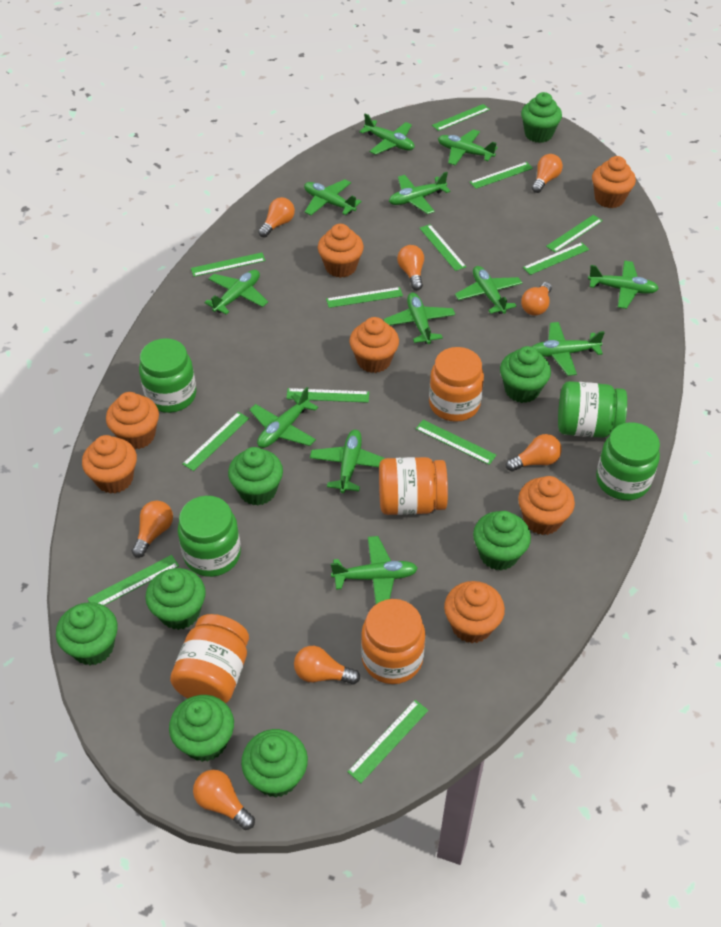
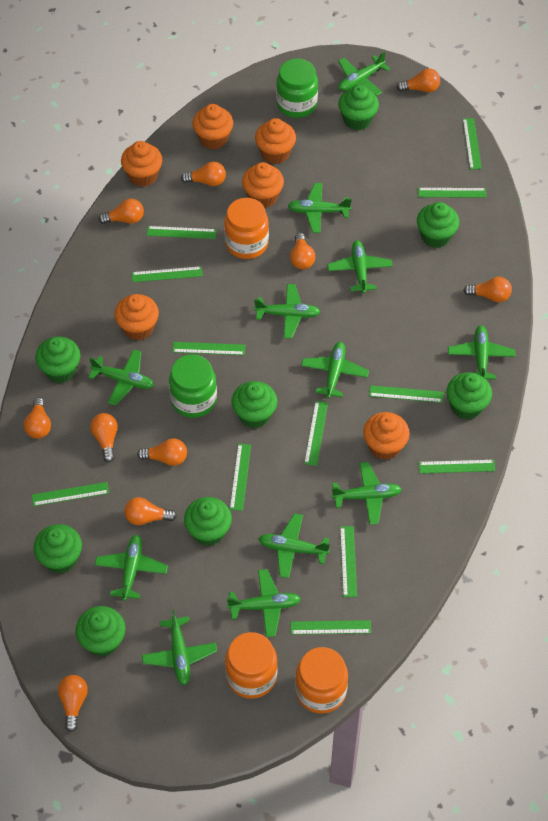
green jar: [139,338,196,413] [178,496,241,577] [558,381,627,438] [596,422,660,500] = 4 -> [169,354,217,418] [276,58,318,118] = 2
orange cupcake: [82,435,137,494] [106,392,159,449] [318,224,364,278] [349,317,399,373] [444,581,505,643] [518,476,575,535] [592,156,636,208] = 7 -> [114,294,159,340] [121,141,162,187] [192,104,233,149] [242,162,284,208] [255,118,296,164] [363,412,410,460] = 6
orange jar: [170,614,249,703] [361,599,425,684] [379,457,448,515] [429,347,484,422] = 4 -> [224,198,269,259] [225,632,278,699] [295,647,348,714] = 3
orange light bulb: [132,501,173,558] [193,770,255,830] [258,197,295,238] [294,646,360,685] [397,245,424,290] [506,434,562,471] [521,282,552,316] [532,154,563,193] = 8 -> [24,397,51,439] [58,675,88,732] [90,413,118,462] [98,199,144,224] [124,497,177,525] [137,439,187,466] [181,162,226,186] [290,233,315,269] [396,69,440,92] [463,277,512,302] = 10

